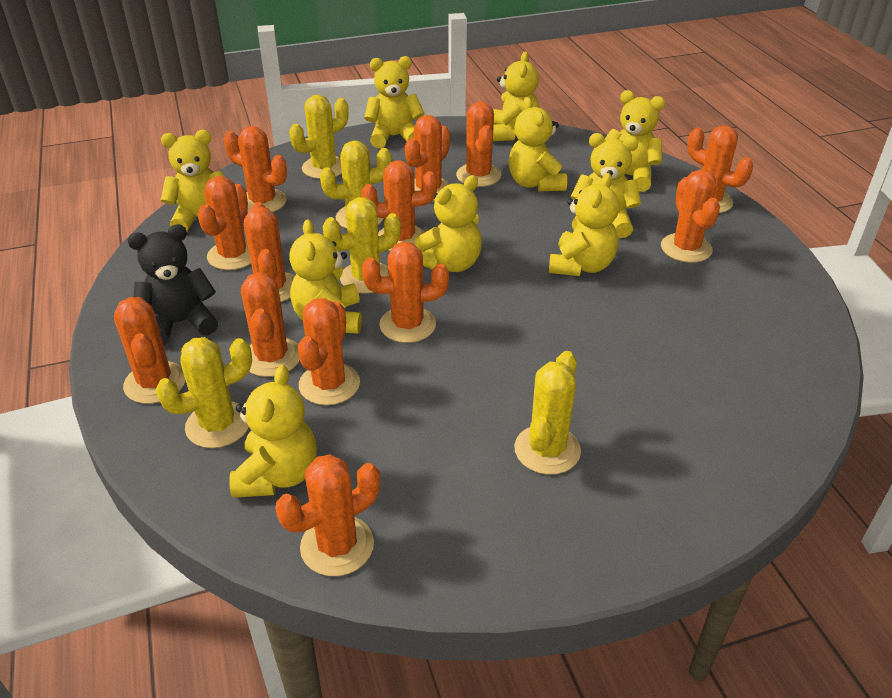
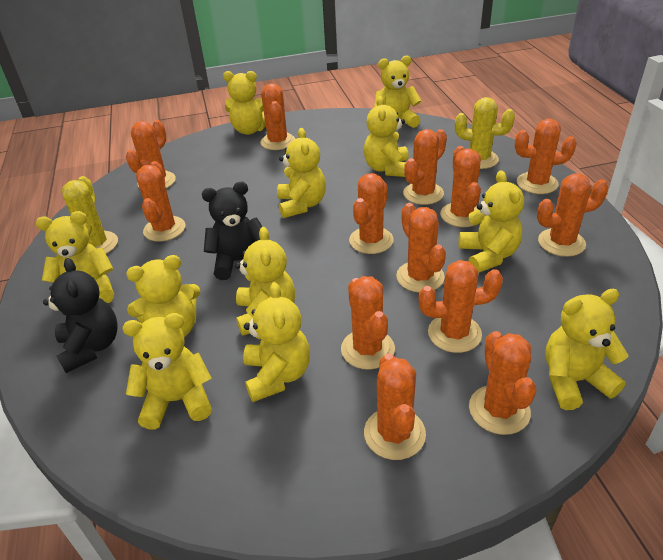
black teddy bear: [128,224,218,345] = 1 -> [43,258,118,373] [202,182,263,280] = 2
yellow cactus: [156,337,252,448] [289,95,349,179] [320,141,392,229] [323,197,401,294] [514,351,581,475] = 5 -> [62,176,118,254] [455,97,515,169] = 2
yellow teddy bear: [161,130,224,232] [229,365,317,498] [289,219,362,334] [364,56,424,148] [415,175,482,272] [493,52,540,141] [508,97,567,191] [549,173,620,276] [570,133,641,238] [605,90,665,192] = 10 -> [36,211,114,303] [123,313,212,430] [126,255,200,337] [223,71,266,135] [235,227,295,336] [243,282,310,402] [277,128,326,218] [364,96,409,177] [374,55,421,128] [459,170,524,273] [546,289,628,410] = 11

